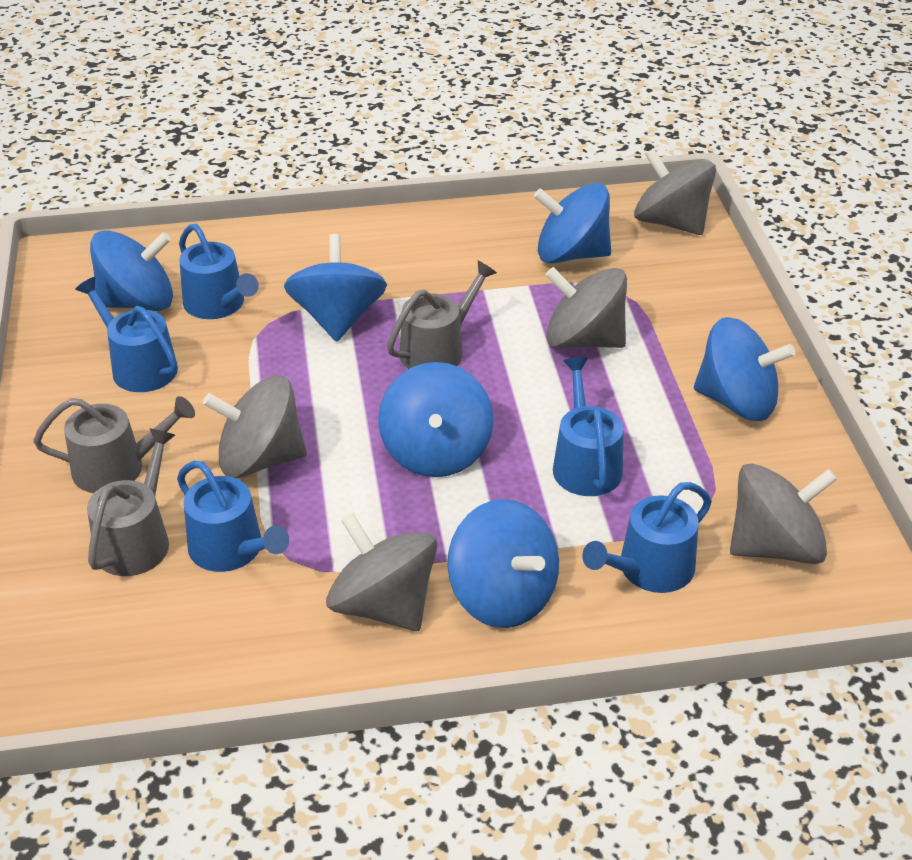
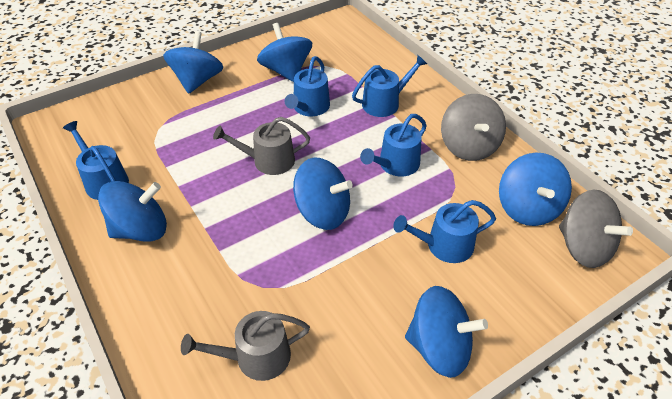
grey spinning top: [203,376,307,479] [326,513,437,631] [546,267,627,349] [634,148,716,235] [730,464,837,564] = 5 -> [441,94,506,161] [559,190,633,268] = 2
grey watering can: [33,396,195,493] [87,428,175,576] [387,261,497,369] = 3 -> [181,311,310,381] [213,117,310,175] = 2

